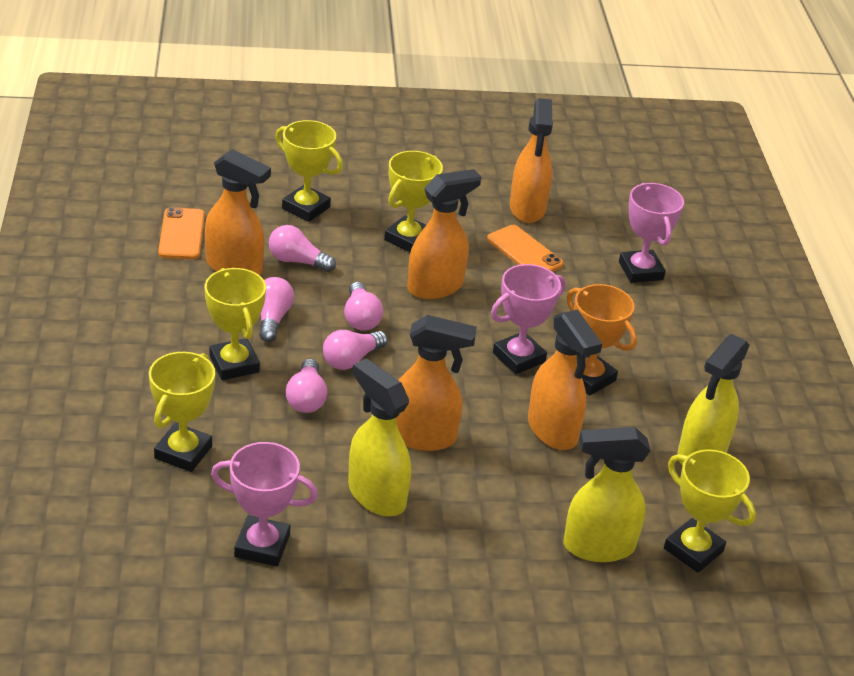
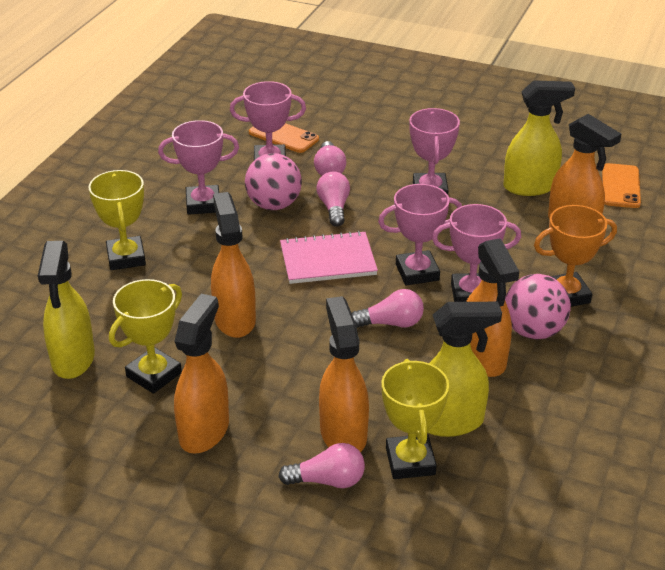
pink ball: none = 0 -> [245,153,302,210] [505,274,571,339] = 2
pink light bulb: [259,277,294,342] [269,225,336,272] [286,358,327,413] [323,330,388,370] [344,282,383,331] = 5 -> [278,443,365,488] [314,141,346,176] [316,172,350,227] [352,289,424,327] = 4
pink notebook: none = 0 -> [280,231,378,284] = 1
pink trophy: [211,442,318,566] [491,264,566,374] [619,183,684,283] = 3 -> [158,120,239,215] [230,81,306,160] [378,184,462,285] [409,108,460,195] [432,204,521,302] = 5
yellow trophy: [149,352,215,472] [205,268,266,380] [275,120,343,222] [384,151,443,253] [664,449,756,573] = 5 -> [89,170,146,270] [109,279,182,394] [381,359,449,479] = 3

